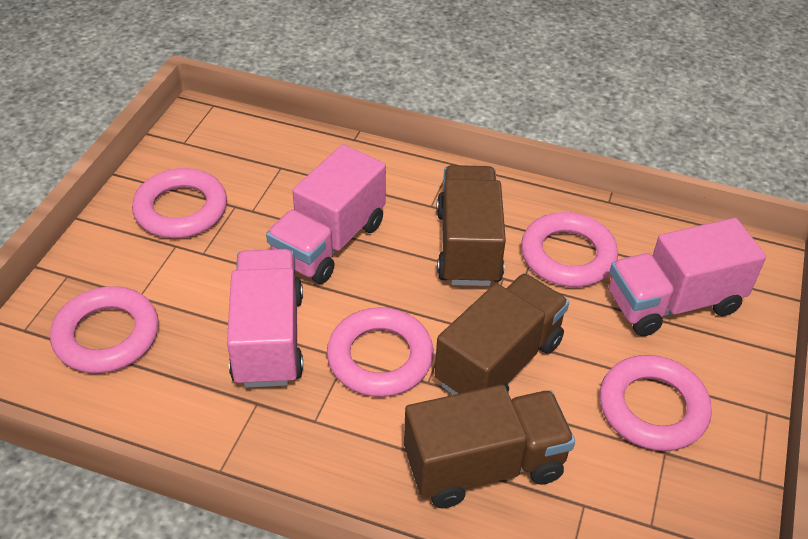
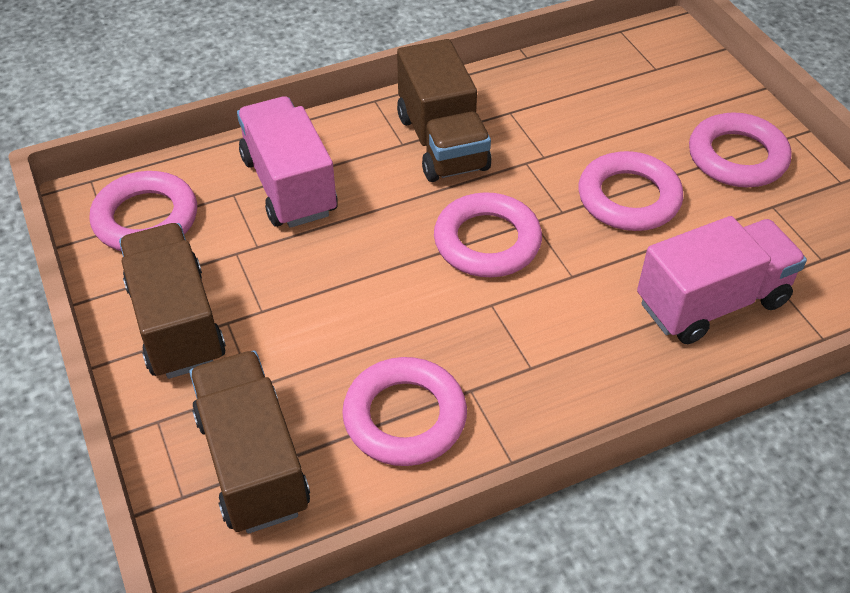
pink truck: [227,249,303,388] [266,144,386,284] [609,218,766,336] = 3 -> [237,96,338,228] [637,216,807,344] = 2

